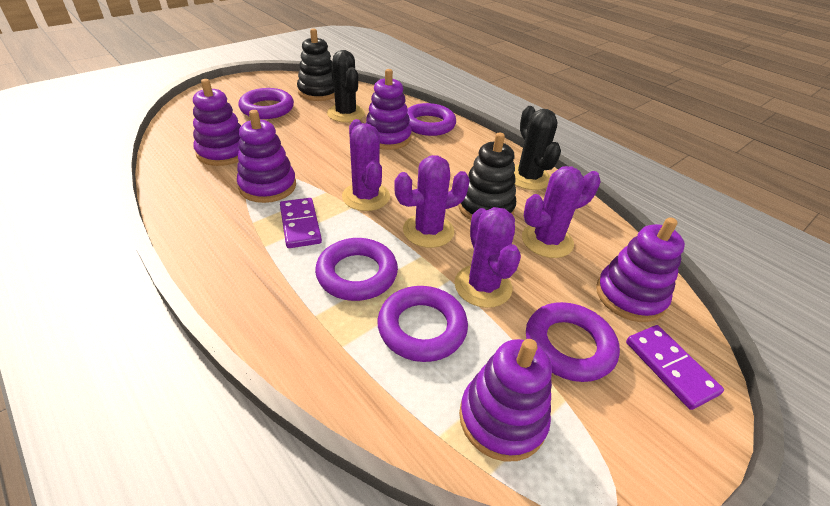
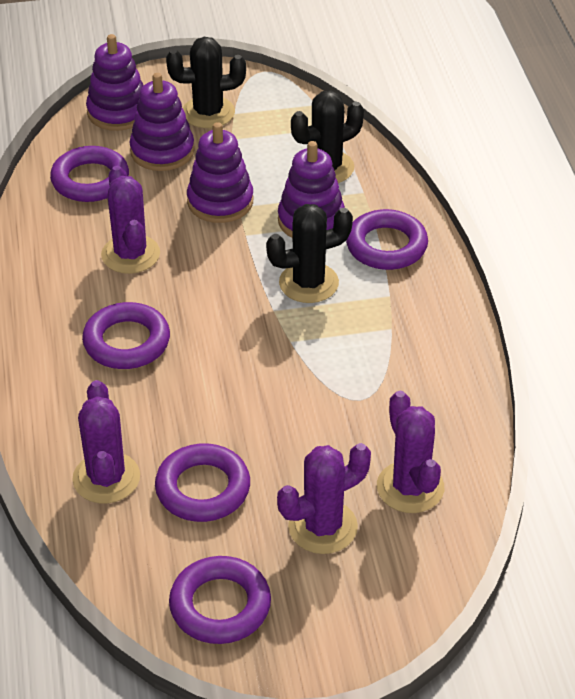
black cactus: [327,50,365,122] [514,106,561,190] = 2 -> [166,37,246,128] [266,204,353,303] [291,91,364,183] = 3
black stacking toy: [297,28,335,101] [458,132,516,220] = 2 -> none = 0
purple domino: [280,198,322,248] [626,325,724,410] = 2 -> none = 0
purple stacking toy: [193,79,241,166] [237,110,296,203] [366,69,412,150] [459,339,552,461] [596,217,685,322] = 5 -> [86,34,144,131] [130,73,194,171] [187,122,253,223] [278,141,345,238] = 4

